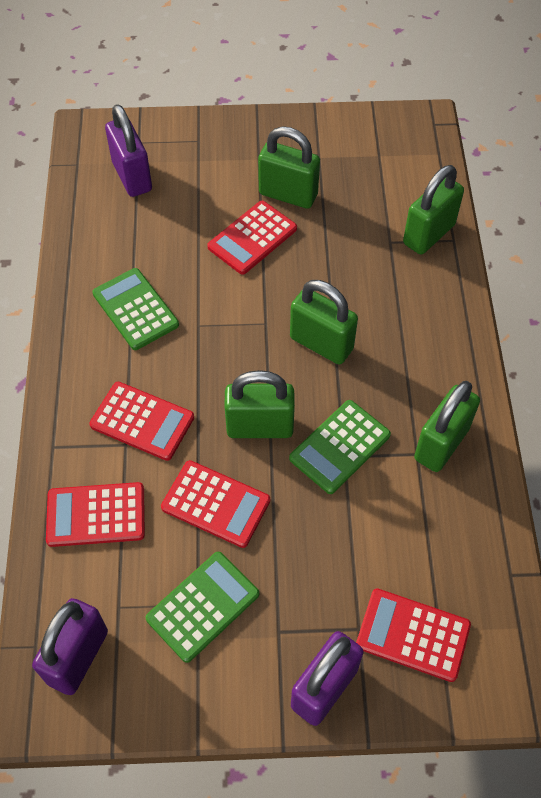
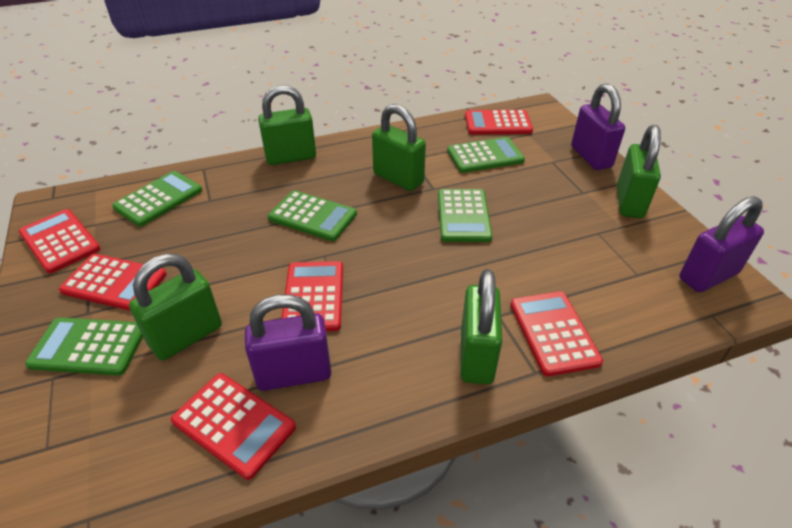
green calculator: [92,268,179,350] [146,552,259,663] [289,400,391,494] = 3 -> [25,317,143,376] [112,171,202,227] [268,190,357,241] [438,189,492,242] [447,137,525,173] = 5
red calculator: [46,482,145,547] [89,382,194,461] [161,460,270,548] [207,201,297,275] [356,589,471,682] = 5 -> [19,209,100,274] [59,254,167,311] [171,373,296,480] [281,261,343,331] [465,110,533,135] [510,291,603,376] = 6

